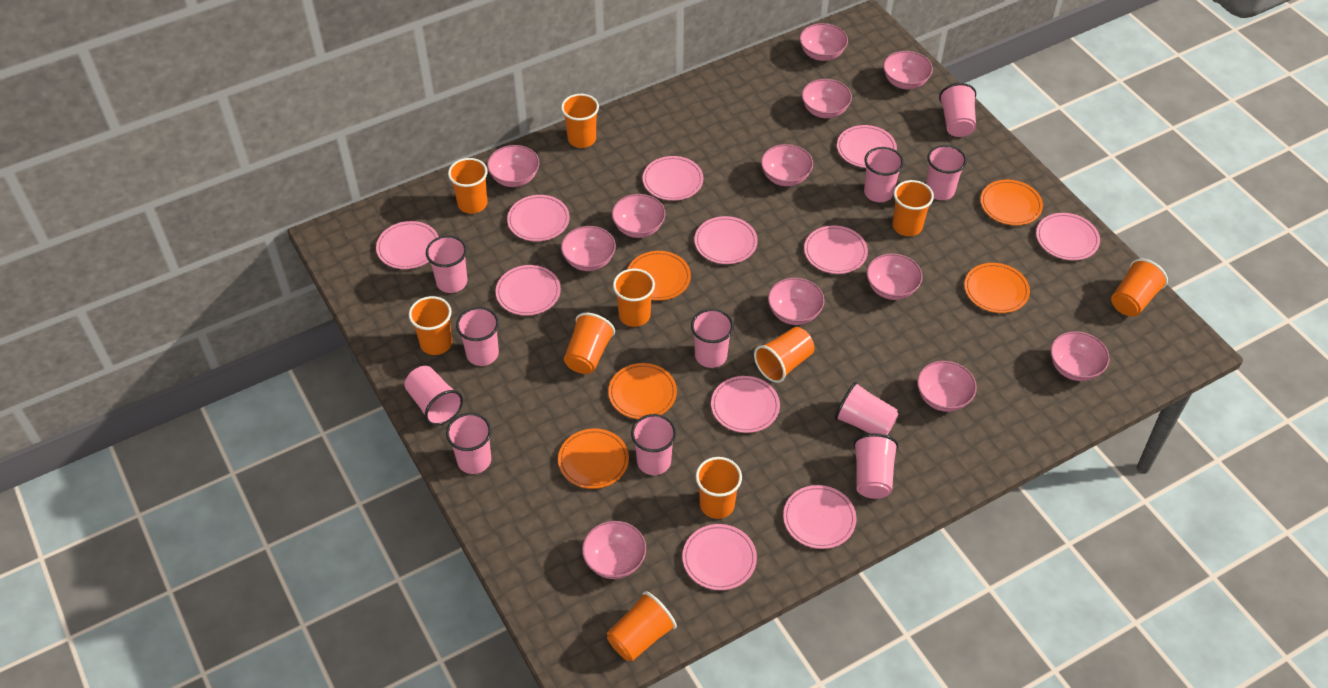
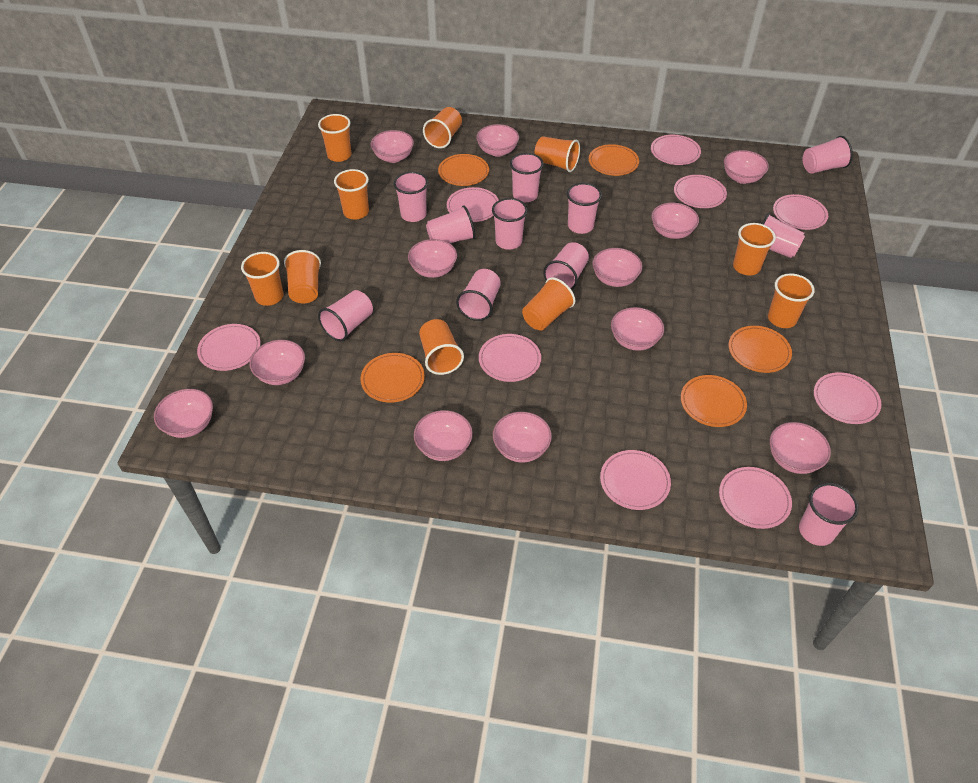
pink plate: [376,221,439,269] [496,265,561,316] [507,195,570,241] [643,156,704,201] [682,524,757,590] [694,216,758,264] [711,376,780,433] [783,485,856,549] [804,225,868,274] [837,125,897,168] [1036,213,1100,260] = 11 -> [197,324,261,371] [447,187,499,222] [479,334,541,382] [600,450,671,510] [651,135,701,165] [674,175,727,208] [719,467,792,529] [773,194,828,230] [814,372,881,424] = 9

